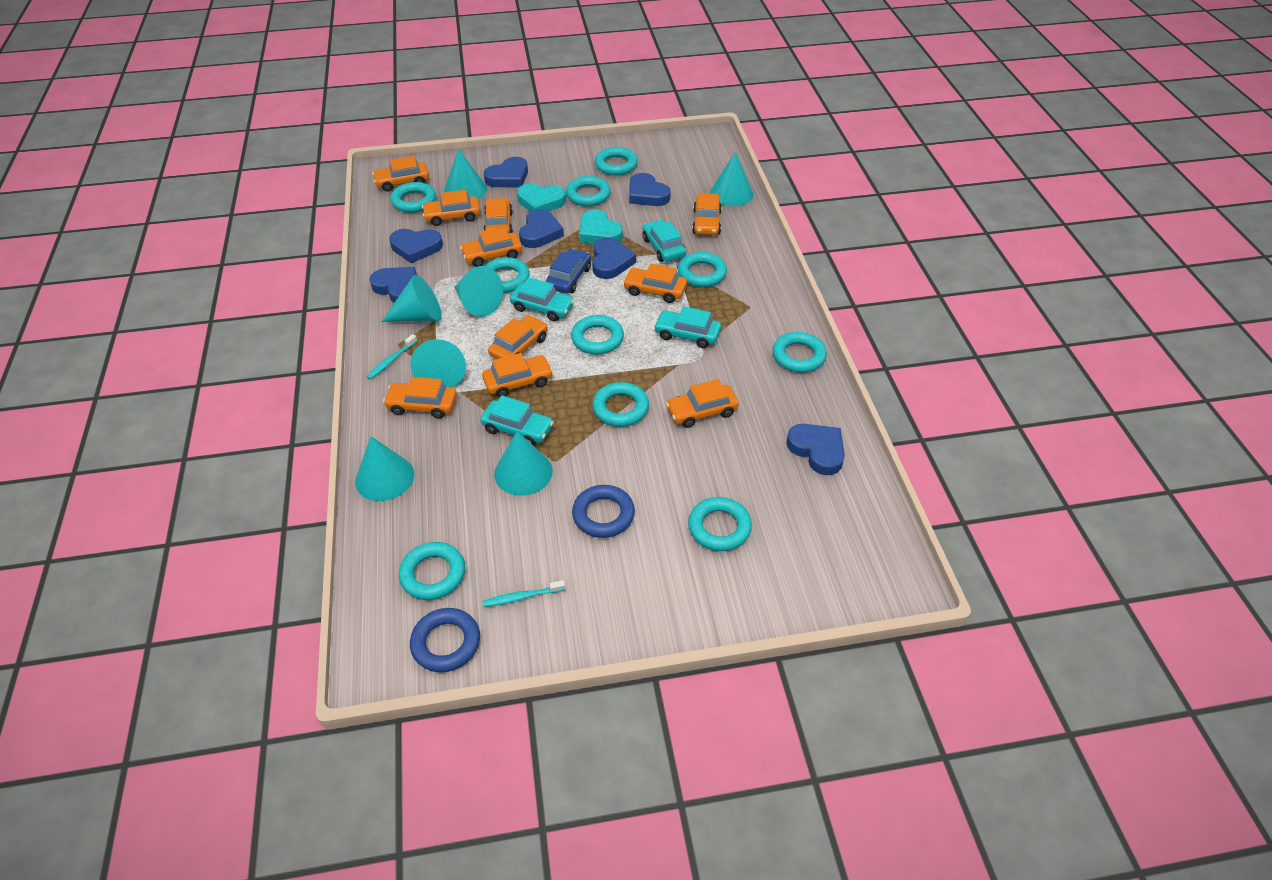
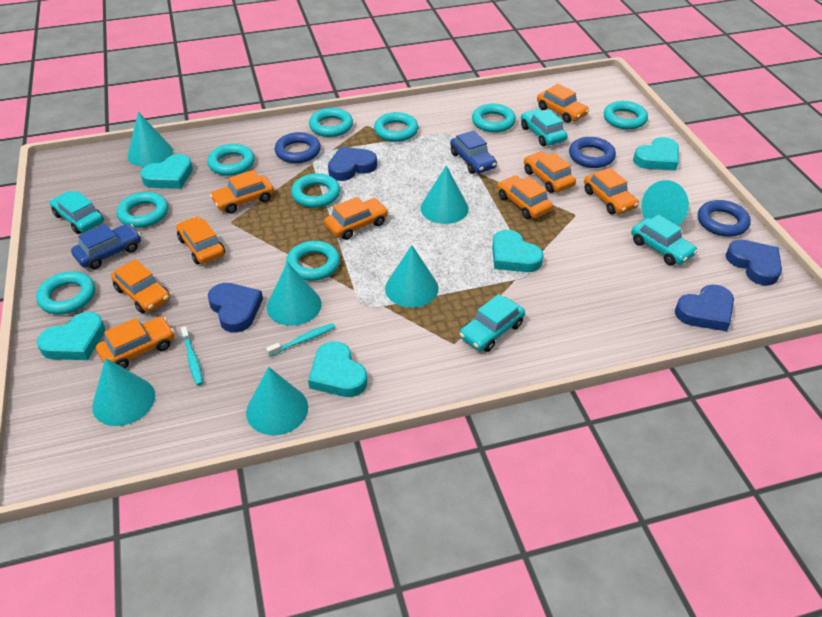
blue car: [546,249,591,293] = 1 -> [71,224,141,269] [450,130,497,174] = 2
blue heart: [370,267,417,303] [389,229,443,263] [484,157,528,187] [519,209,564,248] [592,238,636,279] [629,173,671,206] [786,424,845,475] = 7 -> [208,283,263,333] [328,147,377,181] [675,285,734,331] [726,240,782,286] = 4
blue ring: [410,608,480,672] [572,485,635,538] = 2 -> [275,132,321,163] [569,137,616,168] [698,200,751,237] = 3
orange car: [372,156,429,192] [383,377,457,419] [422,190,480,226] [460,227,522,267] [482,353,553,398] [483,198,513,233] [488,315,548,359] [623,263,687,303] [666,379,739,428] [692,193,722,235] = 10 -> [96,316,175,368] [111,259,170,313] [176,216,225,265] [210,170,274,214] [324,197,388,240] [498,175,553,219] [524,151,576,193] [537,84,589,123] [584,168,639,214] = 9
turquoise heart: [517,183,566,212] [579,209,623,244] = 2 -> [37,312,105,360] [140,154,193,189] [308,341,367,397] [492,230,544,272] [633,137,679,171] = 5
turquoise ring: [390,182,436,213] [399,542,465,600] [485,257,530,293] [566,176,611,206] [571,315,624,354] [592,382,649,427] [595,147,638,176] [678,252,727,287] [688,497,752,551] [772,332,827,373] = 10 -> [36,271,95,314] [117,192,168,228] [207,144,255,176] [286,241,340,281] [291,173,340,208] [309,108,353,137] [374,112,418,142] [472,104,516,133] [604,101,648,130] = 9

